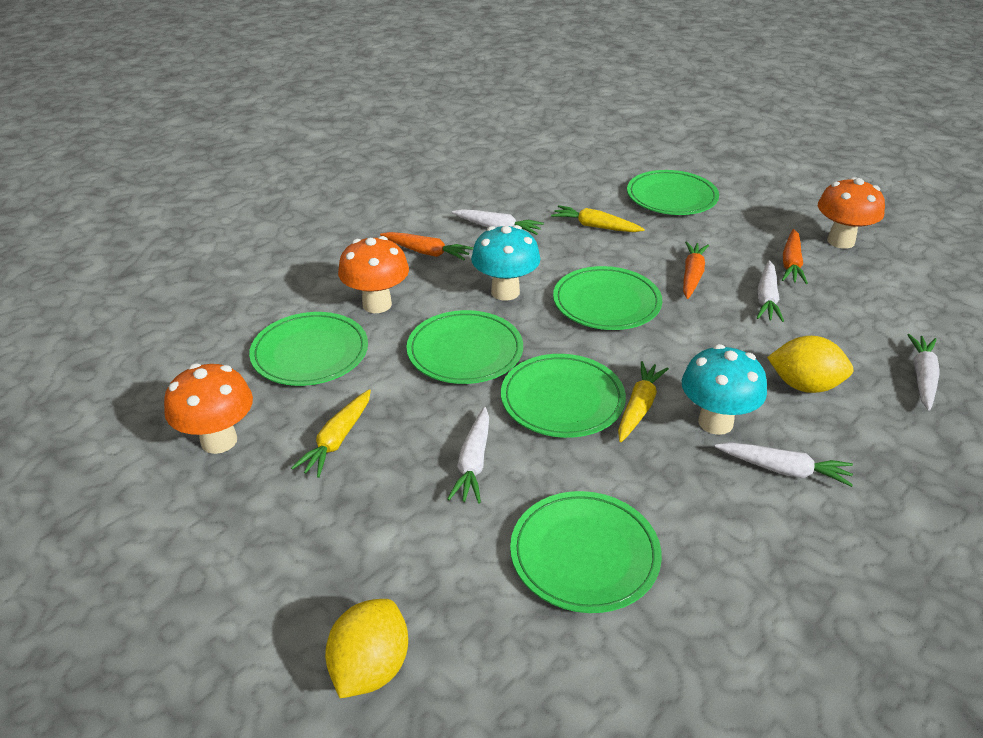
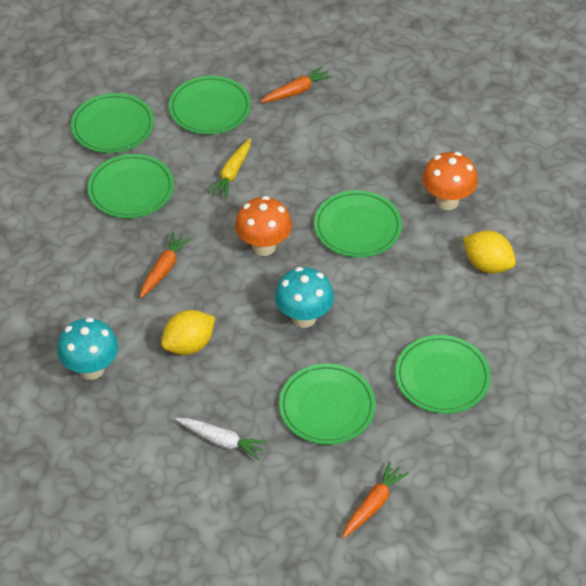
orange mushroom: [164,363,253,454] [338,236,409,313] [818,177,885,249] = 3 -> [235,196,292,256] [422,152,478,210] = 2
white carrot: [448,407,489,503] [452,209,544,235] [715,442,853,487] [757,260,784,322] [907,334,940,411] = 5 -> [176,418,268,460] = 1
yellow carrot: [291,389,371,478] [551,205,645,232] [618,361,669,442] = 3 -> [208,138,251,199] = 1

